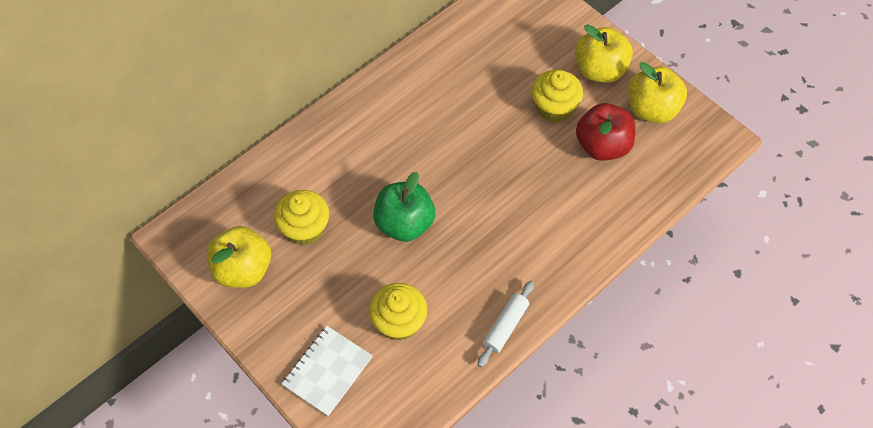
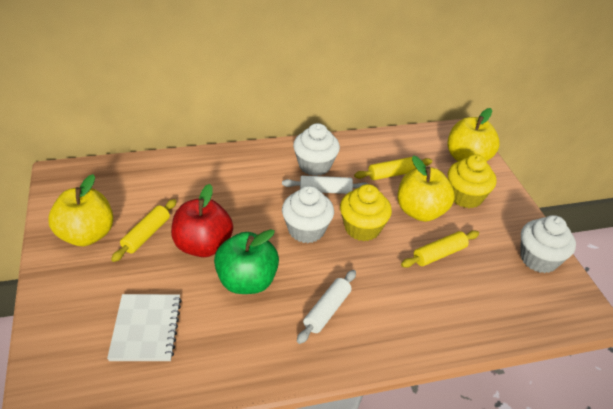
white cupcake: none = 0 -> [282,186,334,243] [293,123,340,176] [521,215,576,273] = 3
white rolling pin: [478,281,534,367] = 1 -> [282,176,368,194] [297,270,356,344] = 2
yellow cupcake: [274,190,329,246] [369,283,428,341] [532,70,583,123] = 3 -> [340,184,392,241] [448,154,497,208] = 2
yellow rolling pin: none = 0 -> [111,199,177,262] [354,157,432,180] [401,230,479,268] = 3

